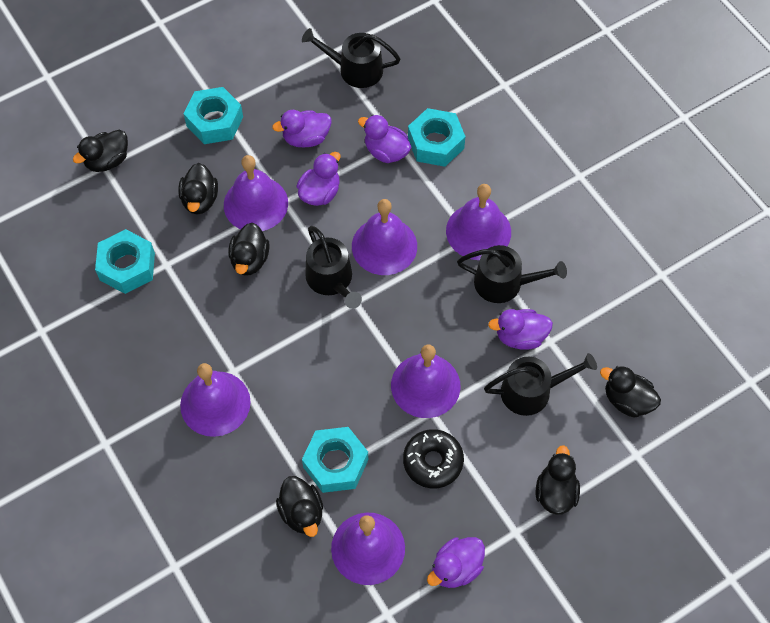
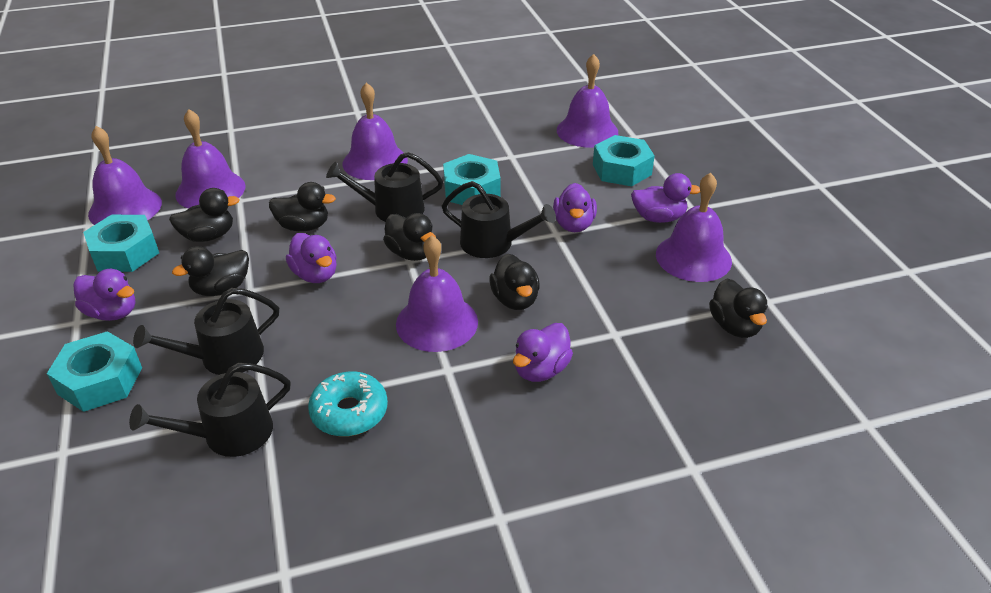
black donut: [403,429,464,488] = 1 -> none = 0
turquoise donut: none = 0 -> [308,372,388,437] = 1

